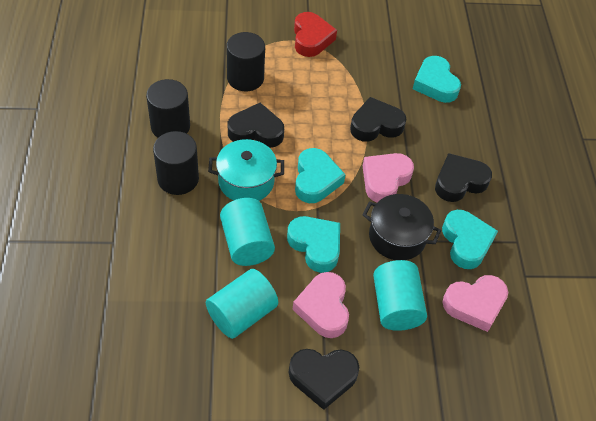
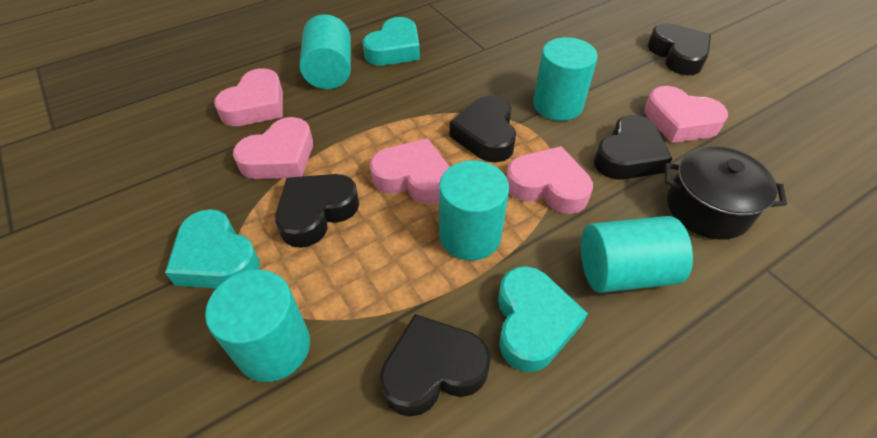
black cylinder: [146,79,190,138] [153,131,199,195] [226,32,265,91] = 3 -> none = 0
black heart: [227,103,284,148] [288,349,359,410] [350,97,407,142] [435,153,492,202] = 4 -> [275,174,359,248] [380,314,491,417] [450,96,516,163] [594,115,672,180] [648,23,711,75] = 5
pink heart: [292,272,349,338] [363,153,414,202] [442,275,508,332] = 3 -> [214,68,283,126] [233,117,313,179] [370,138,450,205] [506,146,593,214] [644,86,728,143] = 5
red heart: [294,12,337,57] = 1 -> none = 0
turquoise cylinder: [206,269,278,339] [220,198,275,266] [373,260,427,331] = 3 -> [205,270,310,382] [300,14,351,89] [439,160,509,260] [533,37,598,121] [581,216,693,293] = 5
turquoise heart: [287,216,340,273] [295,148,346,203] [413,56,461,103] [442,210,498,269] = 4 -> [165,209,260,288] [363,17,420,65] [498,266,588,372] = 3
turquoise pot: [208,139,284,201] = 1 -> none = 0

